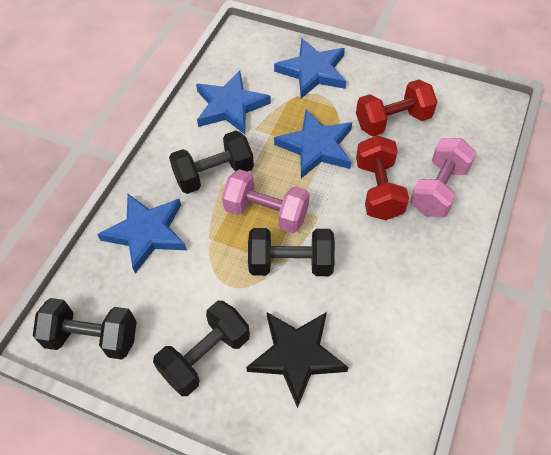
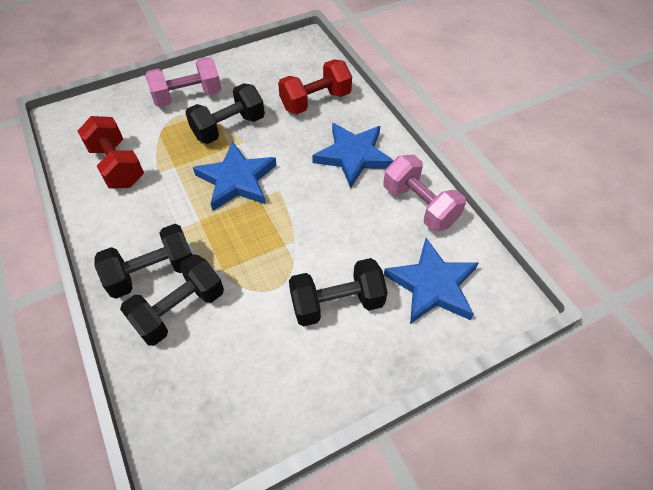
black star: [246,312,348,408] = 1 -> none = 0
blue star: [97,194,187,274] [196,71,271,134] [274,38,346,99] [274,109,352,178] = 4 -> [193,141,277,211] [312,123,394,188] [384,238,478,324] = 3

